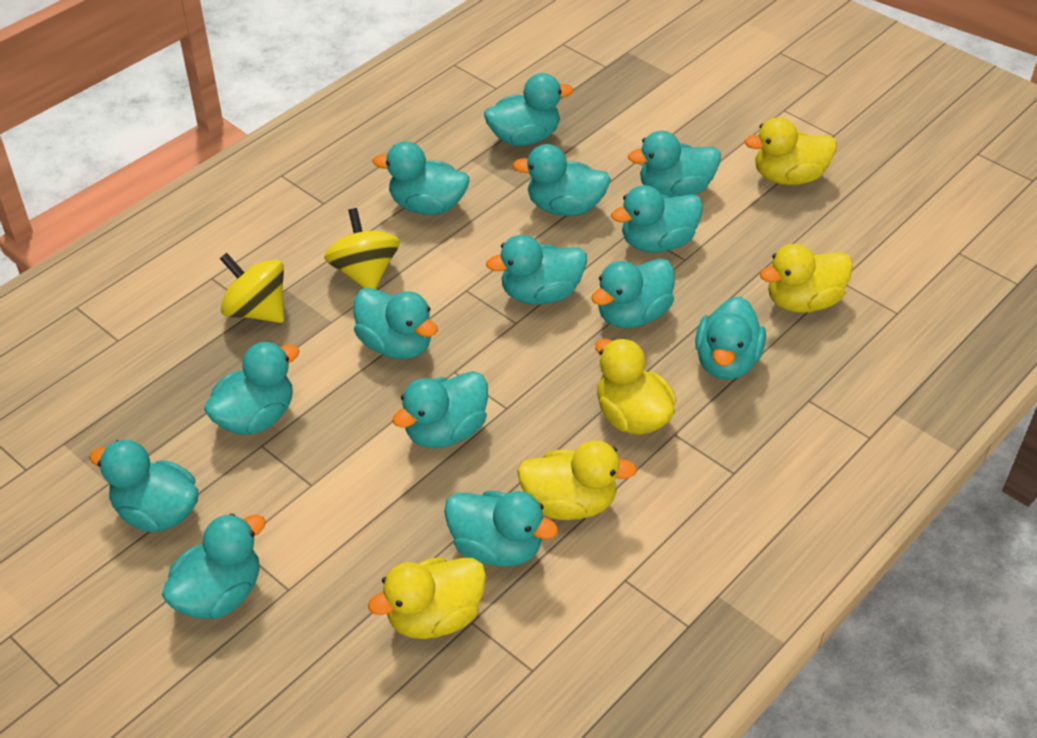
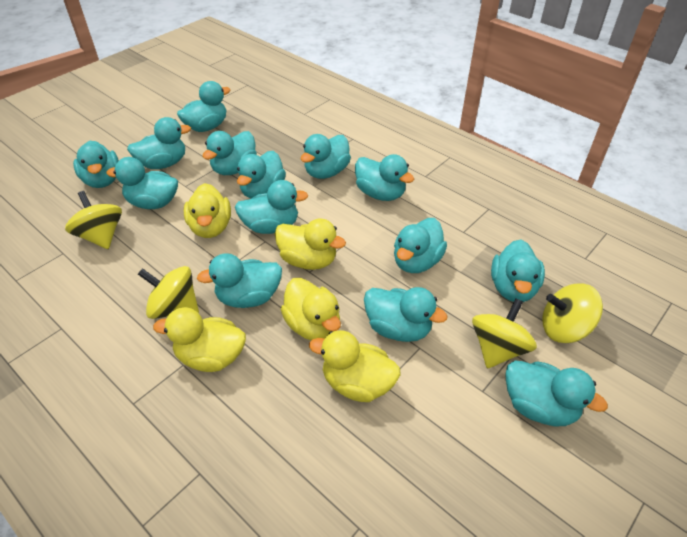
yellow spinning top: [220,253,284,323] [324,208,400,289] = 2 -> [65,191,122,249] [138,266,199,319] [472,298,537,368] [542,284,603,343] = 4

